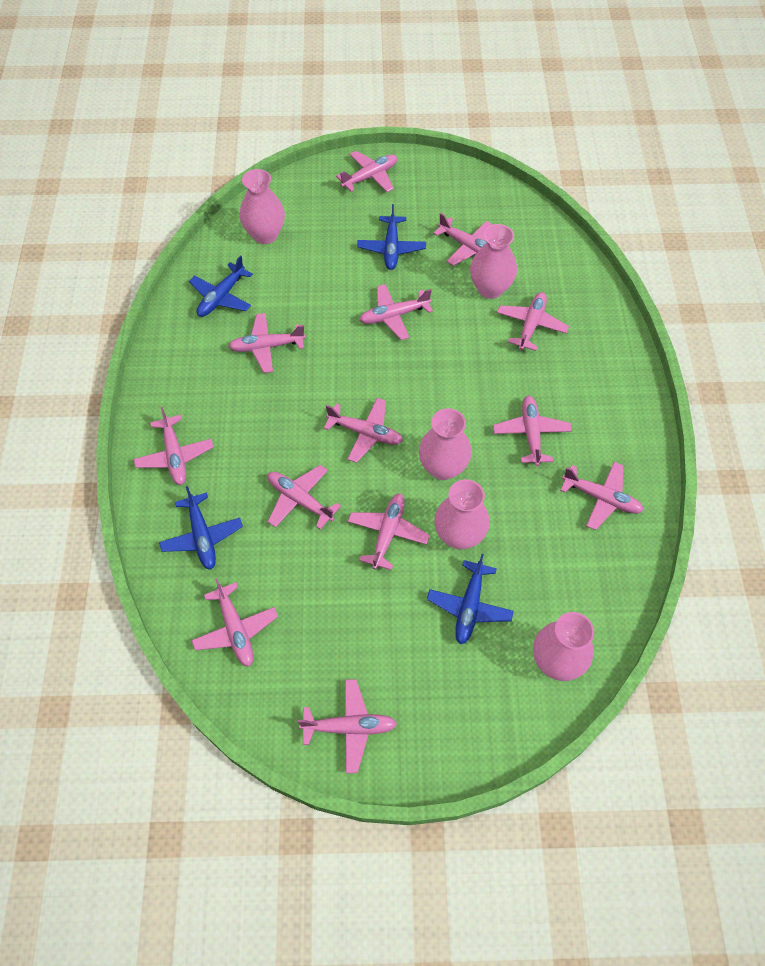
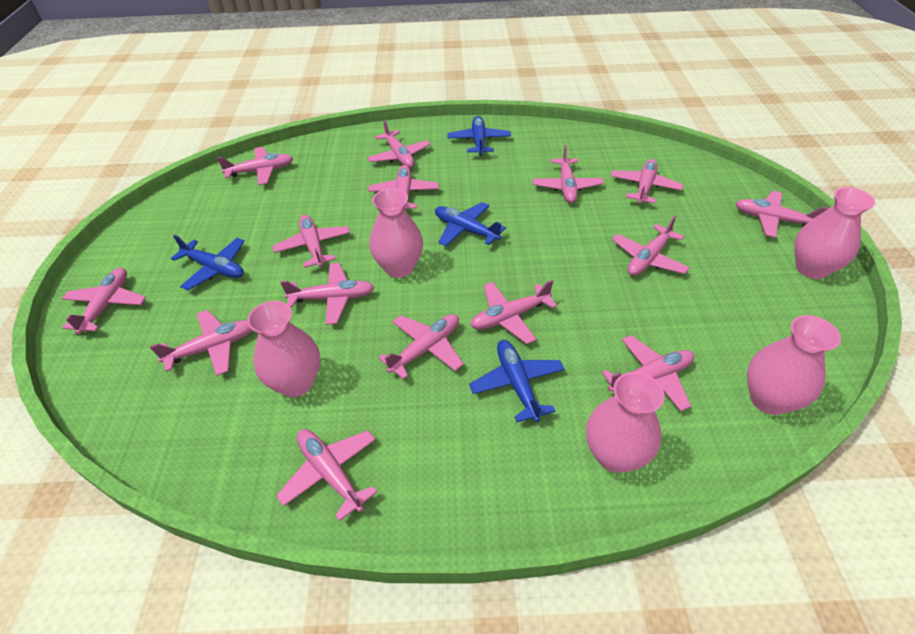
pink plane: [134,407,214,485] [191,578,278,667] [228,313,305,373] [267,465,341,529] [298,679,397,773] [324,398,403,463] [336,151,397,192] [348,493,430,570] [359,284,433,340] [433,213,493,266] [493,396,572,466] [497,292,569,351] [560,462,644,530] = 13 -> [62,268,146,334] [150,310,253,376] [217,147,293,185] [272,215,350,268] [276,429,377,521] [280,263,375,325] [367,120,431,168] [368,165,439,209] [378,314,464,380] [470,280,557,344] [532,145,604,203] [602,335,694,411] [611,159,683,204] [612,216,690,276] [735,191,829,238] = 15

